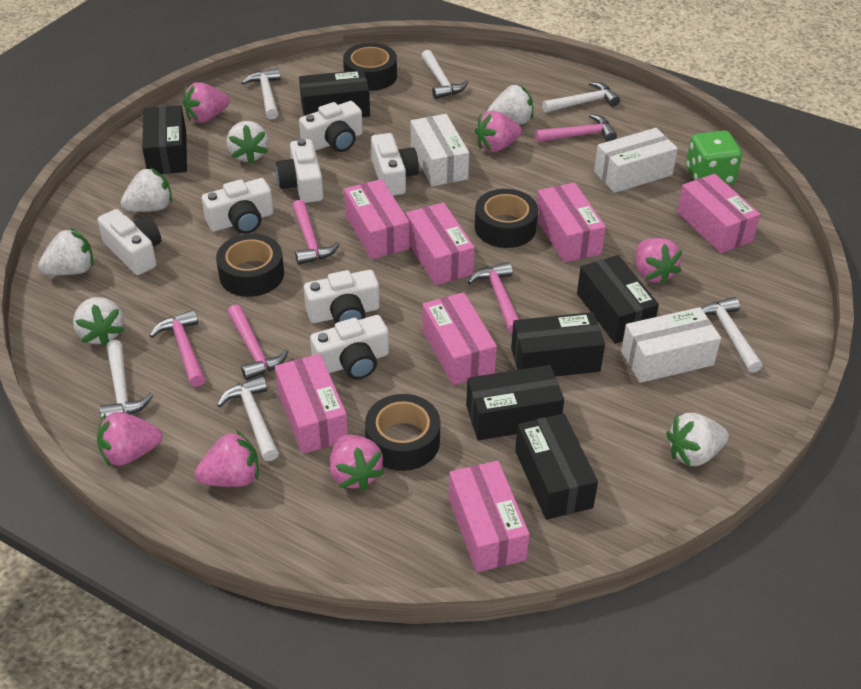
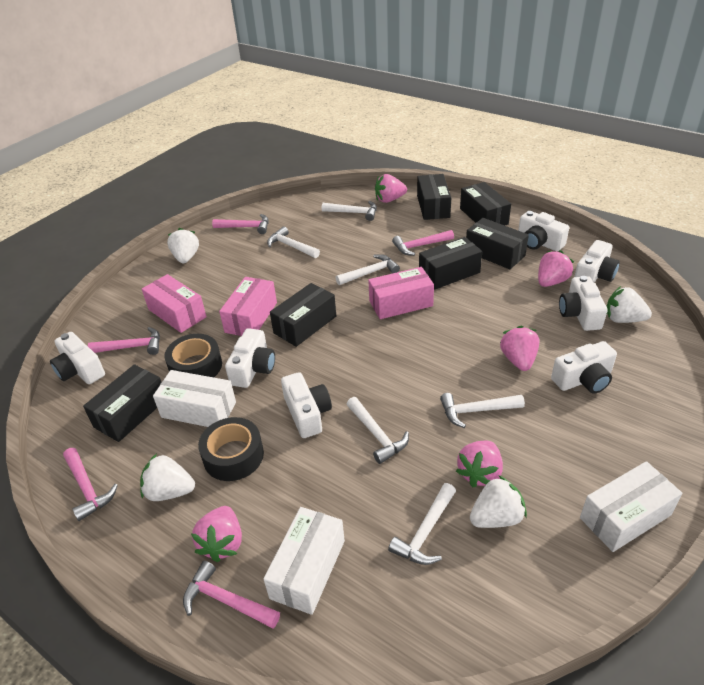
black tape: [216,234,284,297] [343,43,397,91] [365,394,440,471] [475,189,538,248] = 4 -> [164,334,222,377] [198,417,264,481] = 2
green dice: [686,130,742,185] = 1 -> none = 0
pink box: [275,354,348,454] [344,179,409,259] [406,202,475,285] [422,292,497,385] [449,461,529,572] [537,182,606,263] [677,174,760,253] = 7 -> [142,274,206,333] [219,277,277,336] [368,267,434,319] = 3
pink strawberry: [97,412,163,467] [183,82,230,123] [195,430,259,487] [330,435,384,491] [475,111,522,152] [636,238,682,285] = 6 -> [191,506,242,562] [375,174,407,203] [456,441,503,487] [500,326,539,371] [538,250,574,287] = 5
white strawberry: [38,228,93,275] [73,297,124,346] [120,168,172,212] [227,121,268,164] [487,84,533,125] [666,413,729,467] = 6 -> [140,454,195,501] [167,228,199,263] [470,475,527,528] [606,286,652,323] = 4

